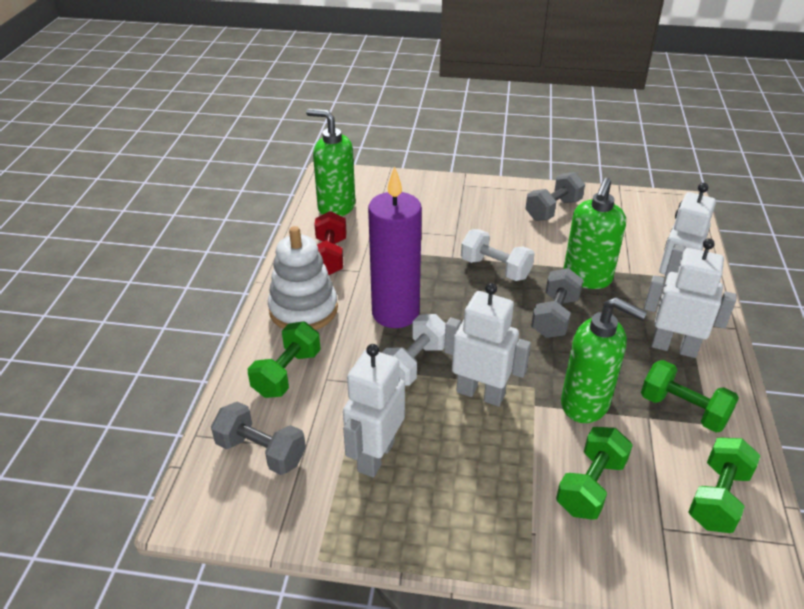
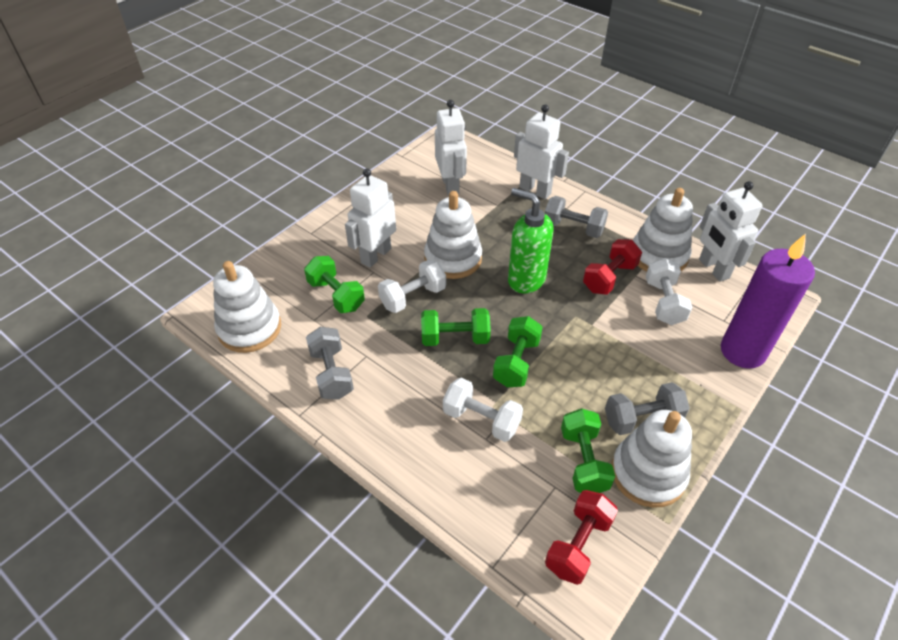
green soap dispenser: [306,109,355,216] [561,297,647,423] [563,178,626,289] = 3 -> [508,188,554,294] = 1
red dumbbell: [314,211,347,275] = 1 -> [545,490,618,585] [583,239,642,295] = 2
white dumbbell: [381,314,446,386] [461,229,535,281] = 2 -> [378,260,446,313] [443,378,523,442] [646,258,692,325] = 3
white stacking toy: [268,226,338,330] = 1 -> [213,261,281,353] [424,191,482,279] [611,410,692,508] [633,188,693,272] = 4

